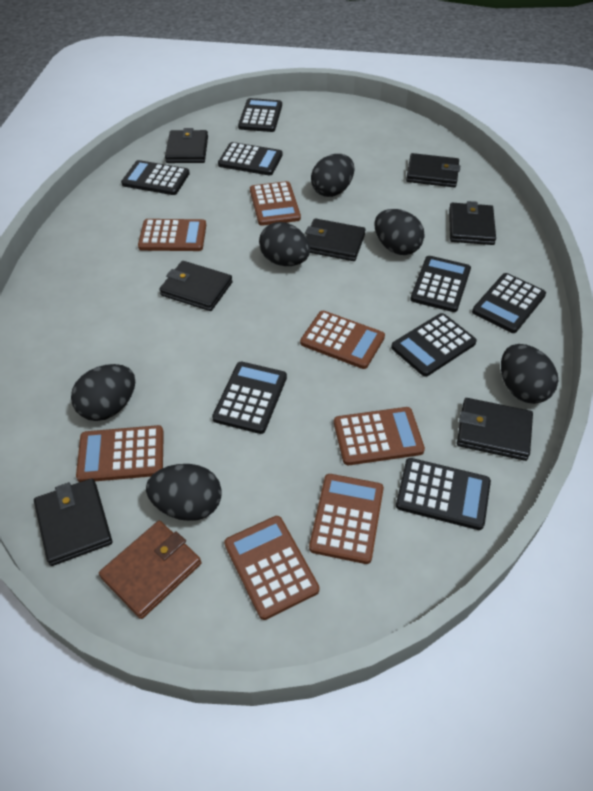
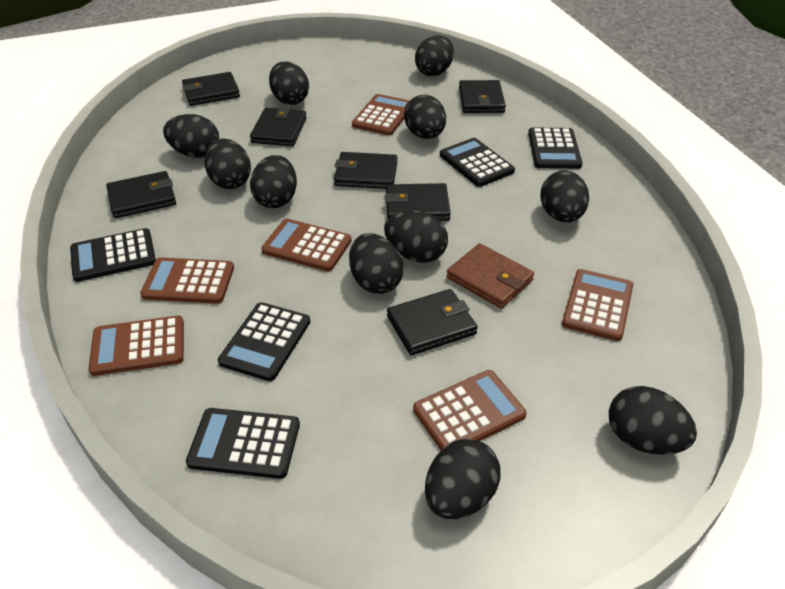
black calculator: [121,160,190,195] [212,362,287,434] [218,142,283,176] [238,98,282,132] [391,313,477,377] [396,458,491,530] [410,256,471,312] [472,273,546,333] = 8 -> [70,228,156,282] [186,408,300,479] [218,302,310,381] [440,138,515,187] [528,128,582,169] = 5
black egg: [71,364,135,421] [146,464,222,521] [259,222,310,266] [311,154,354,197] [374,209,425,255] [501,344,558,404] = 6 -> [163,114,219,158] [204,138,251,189] [250,155,297,208] [269,61,309,105] [349,233,404,294] [384,211,448,263] [404,95,446,139] [415,35,454,76] [425,439,501,519] [540,171,589,222] [609,386,697,455] = 11
brown calculator: [76,425,164,482] [138,219,206,251] [224,516,320,620] [250,181,301,226] [300,311,385,369] [309,474,384,564] [334,407,425,465] = 7 -> [89,316,184,376] [140,257,234,304] [261,219,352,271] [352,94,409,135] [413,370,527,450] [562,269,633,341] = 6

